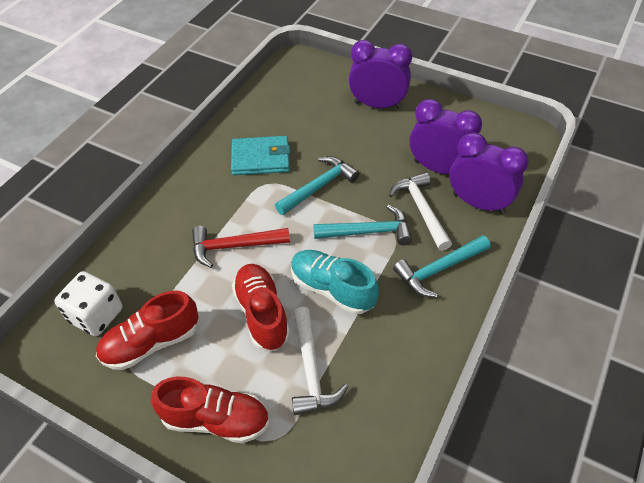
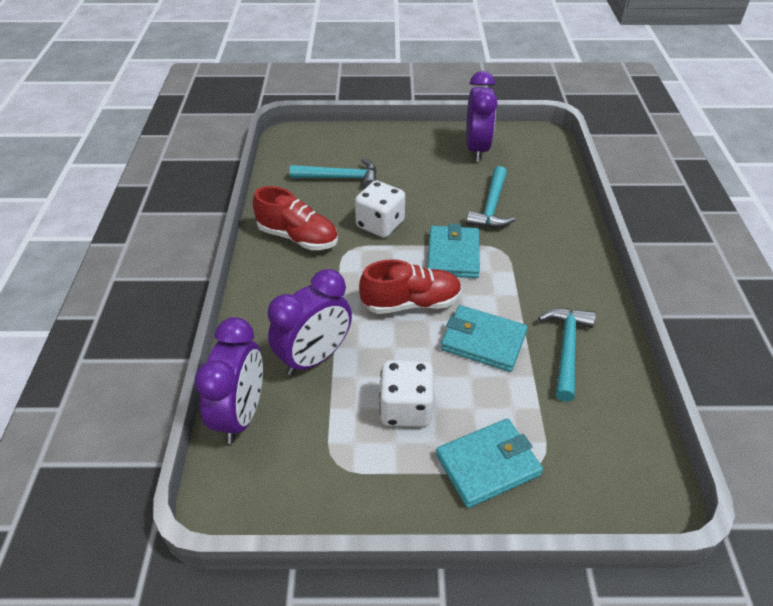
red hammer: [192,226,290,268] = 1 -> none = 0
red shoe: [96,291,199,370] [151,377,269,443] [232,264,290,351] = 3 -> [253,186,338,250] [359,259,462,314] = 2
turquoise shoe: [291,250,379,314] = 1 -> none = 0
turquoise wallet: [231,136,290,175] = 1 -> [428,224,480,278] [436,419,543,508] [441,305,528,372] = 3
white dice: [54,271,123,336] = 1 -> [355,180,405,238] [379,360,434,427] = 2
white hammer: [292,307,348,415] [389,172,452,251] = 2 -> none = 0

